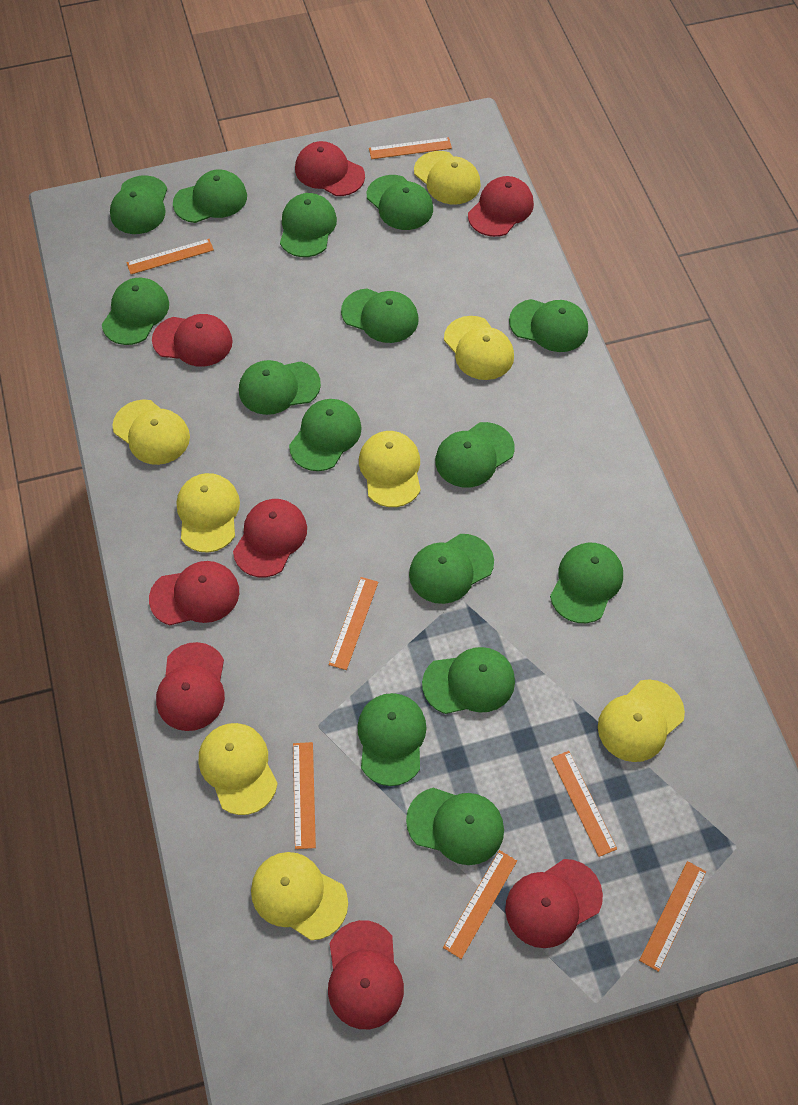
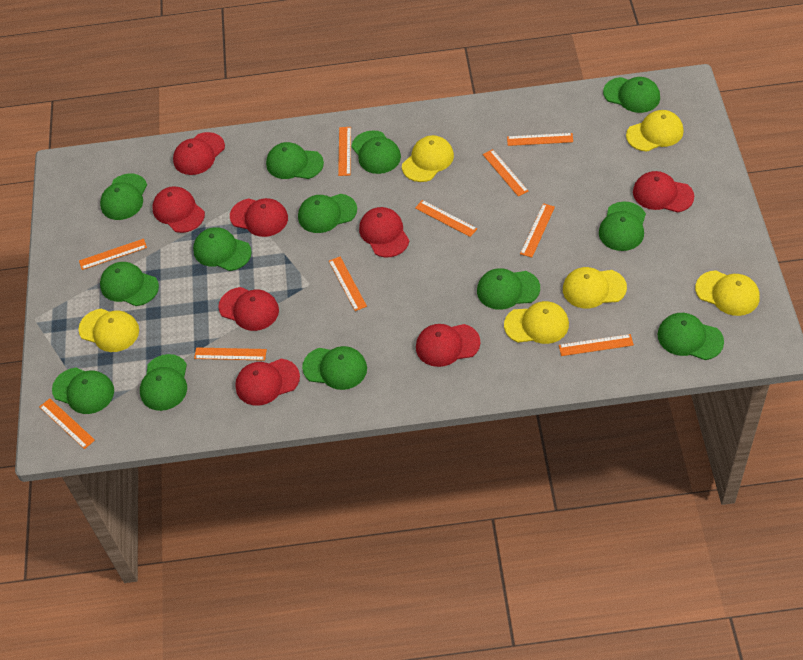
green cap: [102,278,169,345] [110,176,167,234] [173,169,247,223] [239,360,321,415] [280,193,337,257] [289,399,362,471] [341,288,419,343] [357,693,427,786] [367,175,433,230] [406,788,504,865] [409,534,494,604] [422,647,515,714] [435,422,515,488] [509,299,588,352] [550,543,623,623] = 15 -> [52,368,114,414] [100,174,147,220] [100,262,159,306] [140,354,187,411] [193,227,252,271] [266,142,324,179] [298,194,357,233] [302,346,367,390] [351,130,401,174] [477,268,540,310] [599,202,646,251] [603,77,660,113] [658,313,724,360] = 13
orange ruler: [126,239,214,274] [293,742,316,849] [329,577,378,670] [369,137,452,159] [443,850,517,959] [551,751,617,857] [639,861,706,972] = 7 -> [40,398,95,449] [79,239,147,270] [194,348,267,361] [329,257,367,311] [338,127,351,176] [415,200,477,237] [483,149,528,196] [507,133,573,146] [520,203,555,258] [559,334,634,356] = 10
yellow cap: [112,399,190,465] [177,473,240,553] [199,723,278,815] [251,852,348,940] [359,431,421,507] [414,151,481,205] [444,316,514,380] [598,679,685,762] = 8 -> [78,309,139,352] [402,135,454,182] [504,301,569,344] [563,267,627,308] [626,110,684,152] [695,270,760,316] = 6

